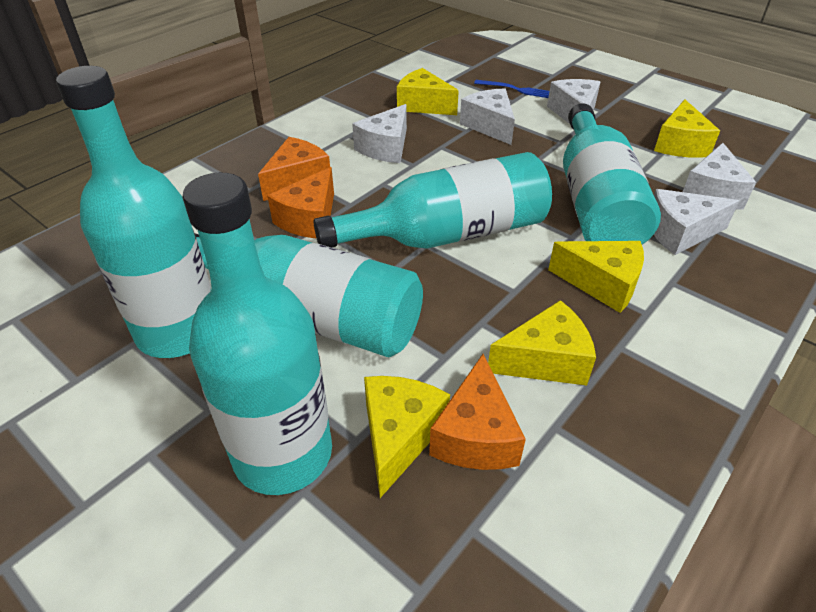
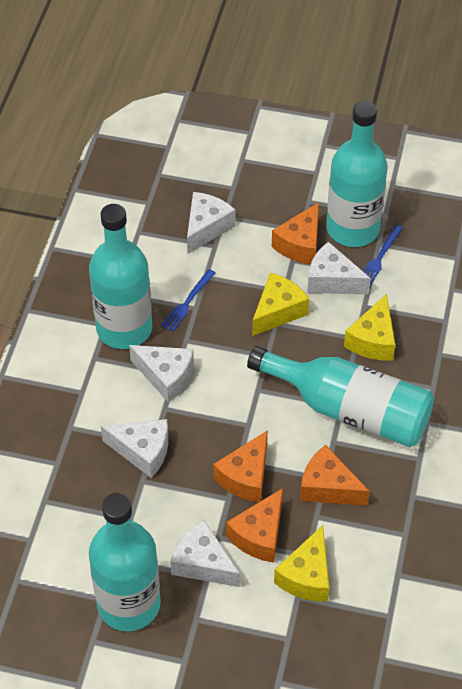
blue fork: [474,80,549,98] = 1 -> [161,269,215,332] [363,225,403,286] = 2
orange cheese: [258,137,330,201] [267,167,334,238] [429,354,526,470] = 3 -> [213,430,268,502] [226,488,283,563] [272,202,319,264] [300,445,370,506] = 4
turquoise bottle: [56,66,211,358] [182,173,332,495] [195,233,423,357] [314,152,552,248] [563,103,661,245] = 5 -> [89,204,152,349] [89,493,161,631] [247,346,434,447] [326,101,388,247] = 4
yellow cheese: [364,376,450,498] [397,68,459,115] [488,300,596,385] [548,241,644,313] [654,99,720,158] = 5 -> [252,272,309,336] [274,525,329,602] [344,294,395,361] = 3

